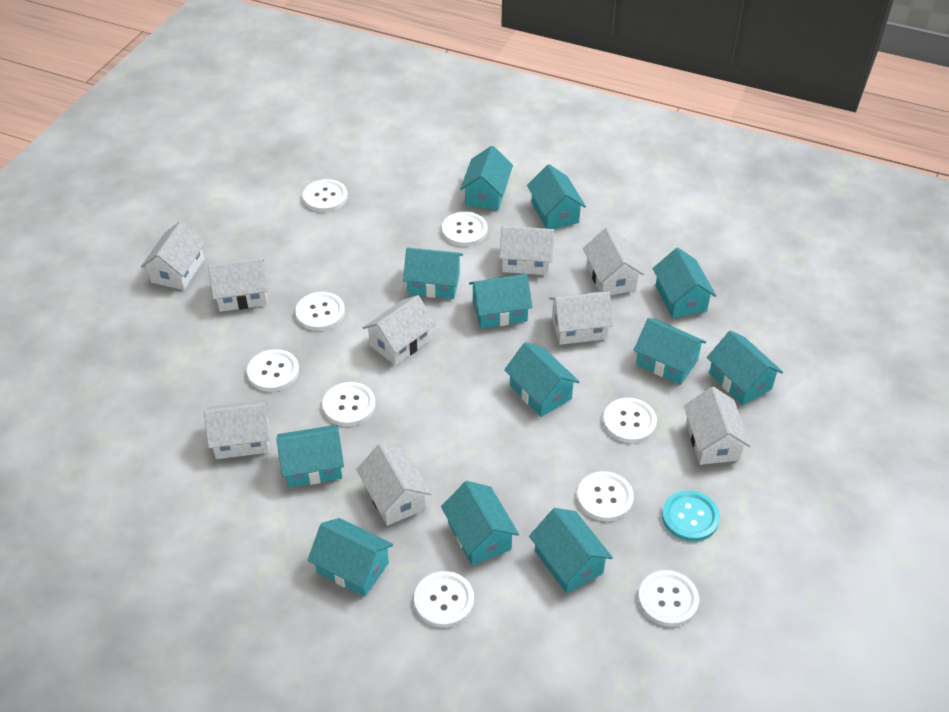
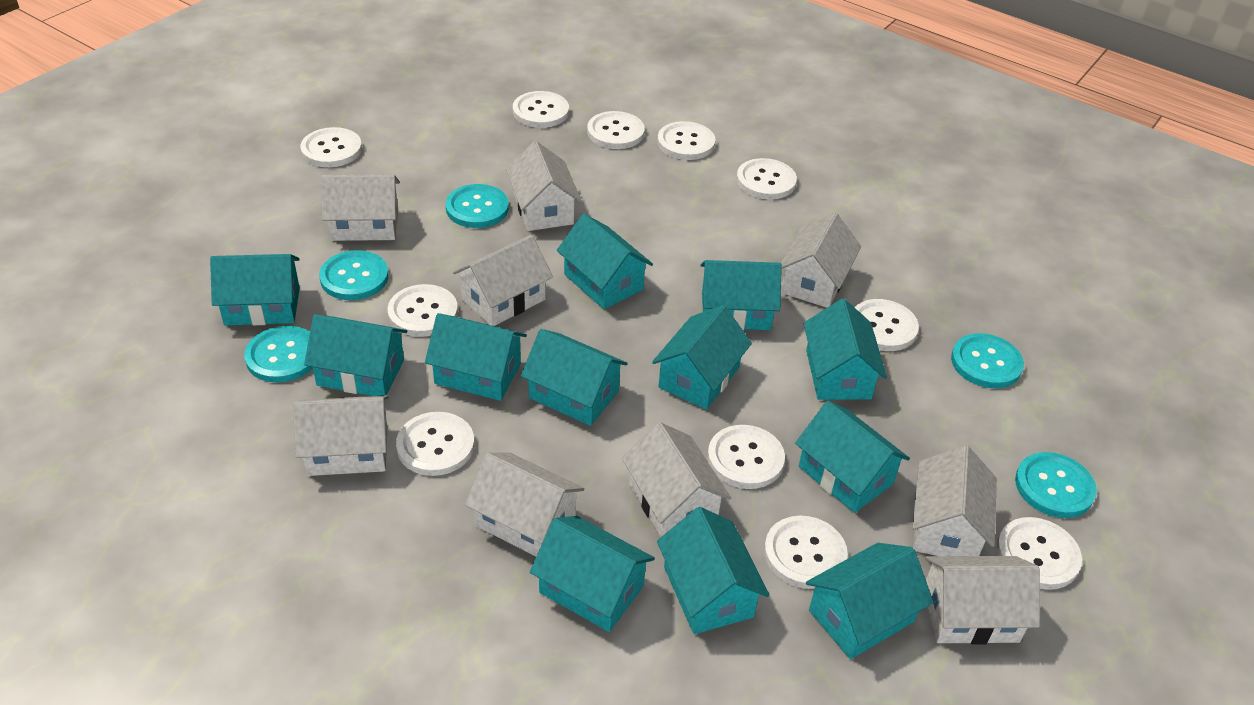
turquoise button: [662,490,720,542] = 1 -> [244,326,313,382] [319,250,389,300] [446,184,509,228] [951,333,1024,388] [1015,452,1097,518] = 5
white button: [247,349,299,392] [295,292,345,331] [303,179,348,212] [323,382,375,426] [414,571,474,628] [442,212,488,246] [577,471,634,521] [603,398,657,443] [638,570,699,627] = 9 -> [300,127,362,167] [387,284,458,337] [396,412,474,476] [513,91,569,128] [587,111,645,149] [657,121,715,160] [707,425,785,489] [737,158,797,200] [764,516,848,589] [855,299,919,351] [996,517,1082,590] = 11

